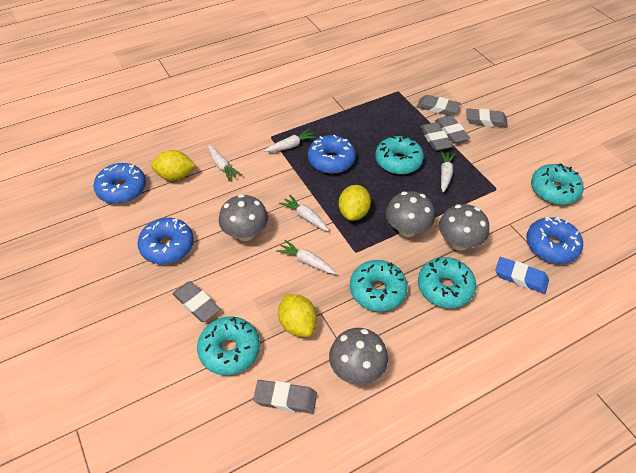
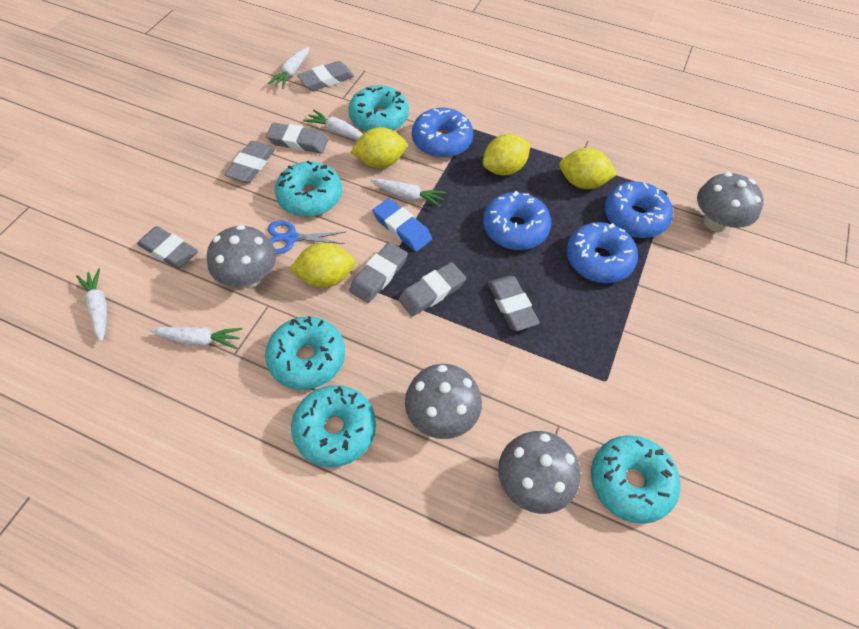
blue scissors: none = 0 -> [268,220,345,254] = 1
grey eraser: [173,281,220,322] [253,380,317,414] [417,95,461,116] [420,122,453,151] [435,115,470,144] [466,108,508,127] = 6 -> [137,226,198,269] [224,141,275,183] [266,123,328,153] [297,61,354,91] [349,242,408,303] [398,262,466,316] [488,276,540,331] = 7
yellow lemon: [151,150,196,181] [278,294,317,337] [339,185,371,221] = 3 -> [289,242,355,288] [351,127,407,168] [483,134,531,175] [559,148,617,189] = 4

